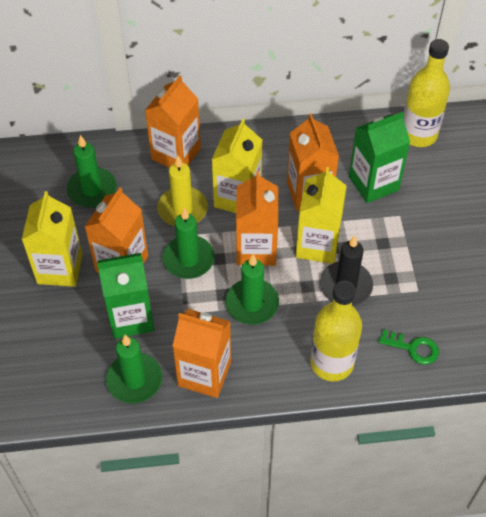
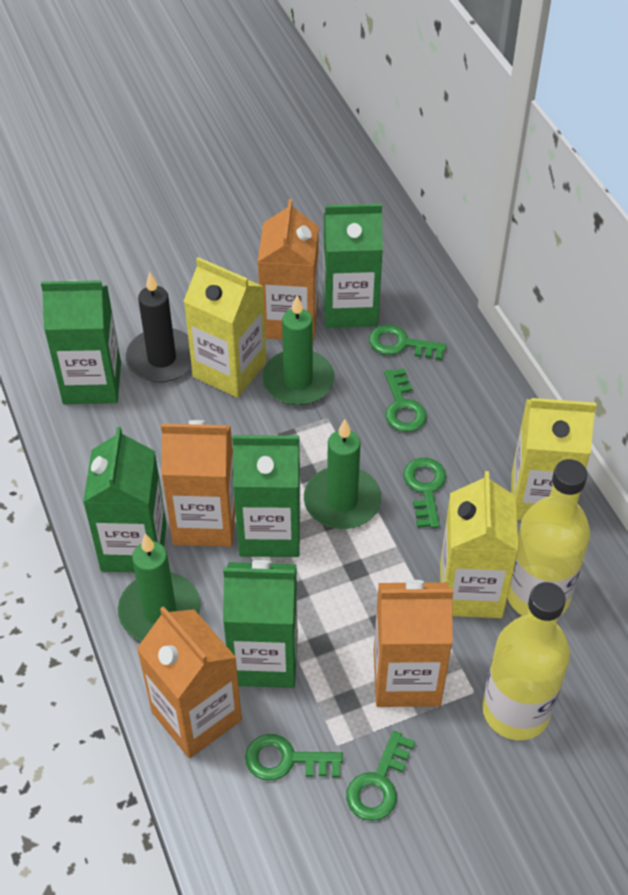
green candle: [67,135,117,207] [106,335,162,404] [162,207,215,279] [226,254,279,325] = 4 -> [118,533,201,641] [262,295,334,405] [304,419,381,529] = 3
green carton: [97,253,154,339] [349,112,410,203] = 2 -> [41,280,121,404] [83,427,167,572] [223,560,298,688] [232,435,300,557] [323,204,383,328] = 5
green key: [379,329,439,365] = 1 -> [245,734,343,780] [346,731,415,821] [369,324,447,360] [384,368,427,432] [403,458,446,528] = 5
orange carton: [84,187,148,273] [145,75,201,168] [172,309,231,398] [236,171,278,266] [287,113,339,211] = 5 -> [137,606,242,758] [161,420,235,547] [258,199,319,341] [374,580,454,707] = 4
yellow candle: [157,156,208,226] = 1 -> none = 0

